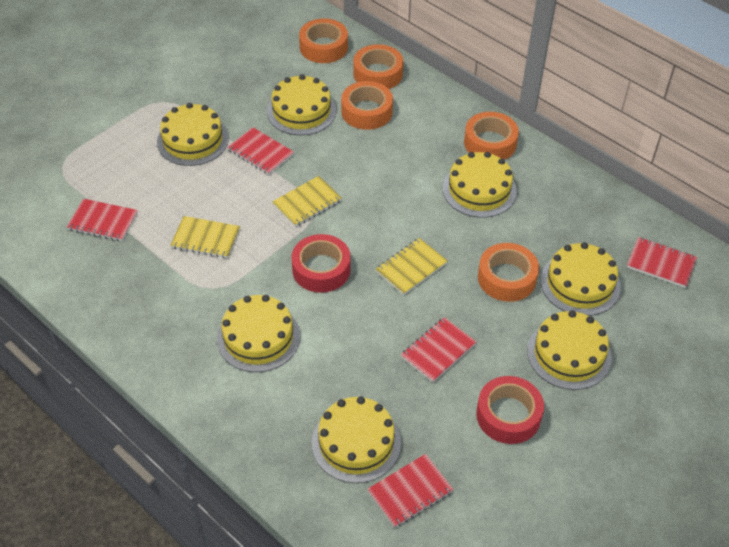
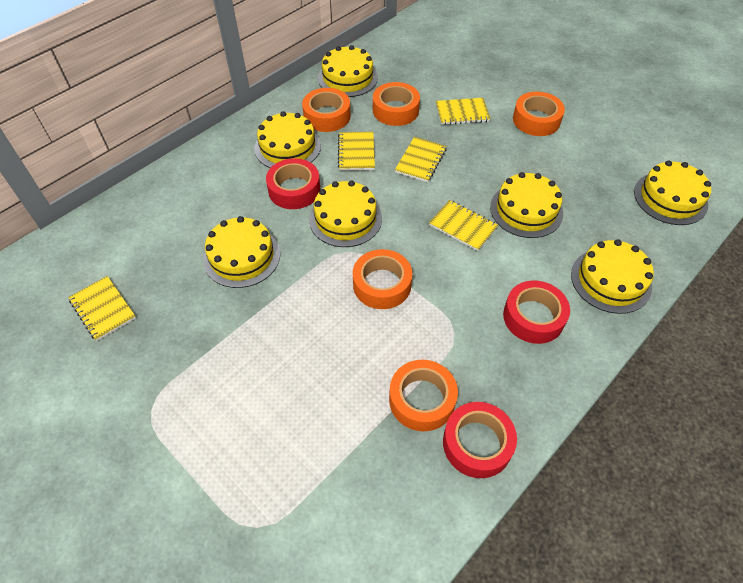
red notebook: [67,199,138,241] [227,127,294,175] [368,454,454,528] [401,317,476,382] [627,237,697,288] = 5 -> none = 0
red tape: [291,234,351,293] [476,376,544,444] = 2 -> [266,158,320,209] [443,402,517,478] [503,280,570,344] = 3
yellow notebook: [170,216,240,258] [272,176,342,227] [376,238,448,295] = 3 -> [68,276,136,341] [338,132,375,171] [395,137,447,182] [429,200,498,251] [436,98,491,125] = 5

